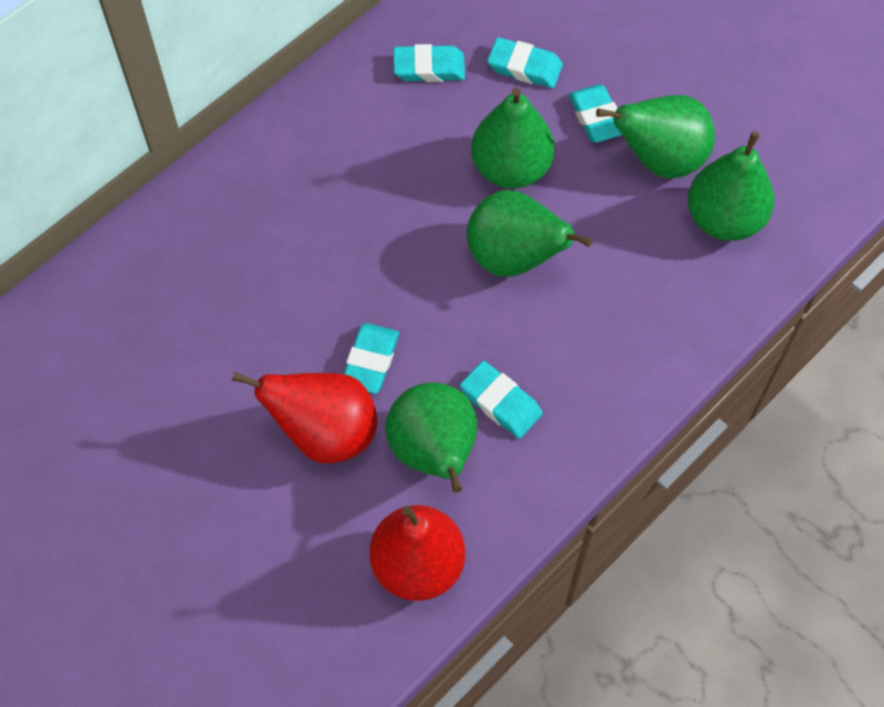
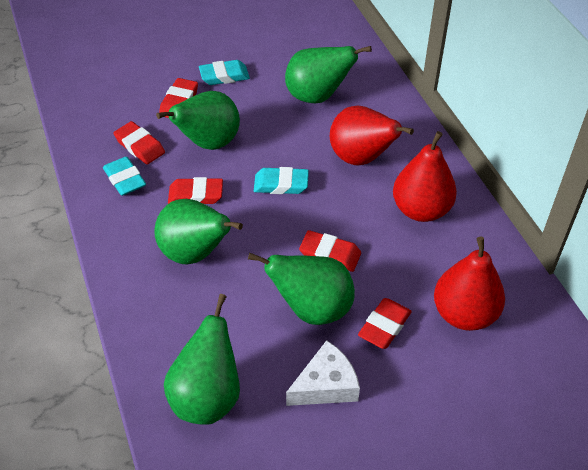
red eraser: none = 0 -> [113,121,165,164] [159,78,198,118] [168,177,223,204] [299,230,361,272] [358,298,412,349] = 5
red pear: [232,371,377,464] [369,505,465,601] = 2 -> [330,105,414,165] [393,131,457,222] [434,237,505,331] = 3
turquoise eraser: [344,323,399,394] [393,44,465,82] [460,361,543,439] [487,37,563,88] [568,85,622,143] = 5 -> [103,156,146,196] [199,60,250,85] [254,167,309,194] = 3
white cheese: none = 0 -> [286,340,360,406] = 1

